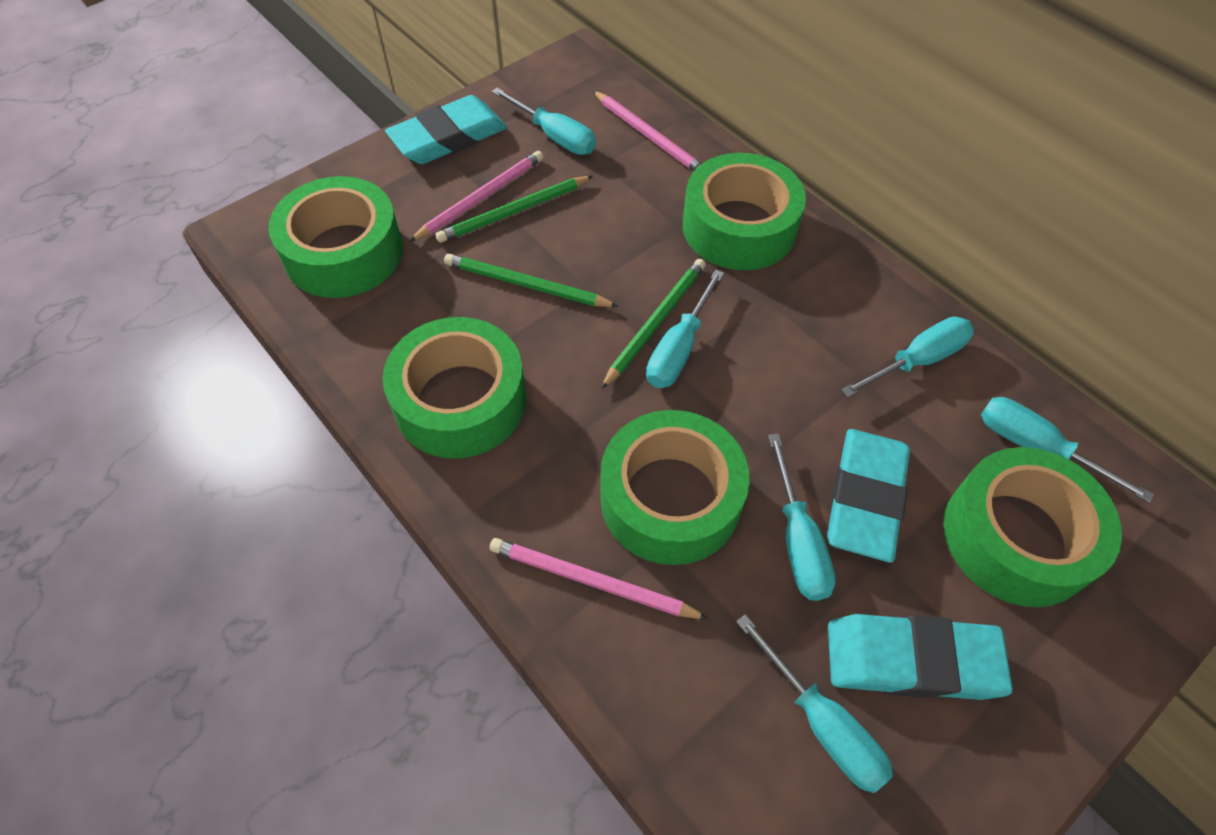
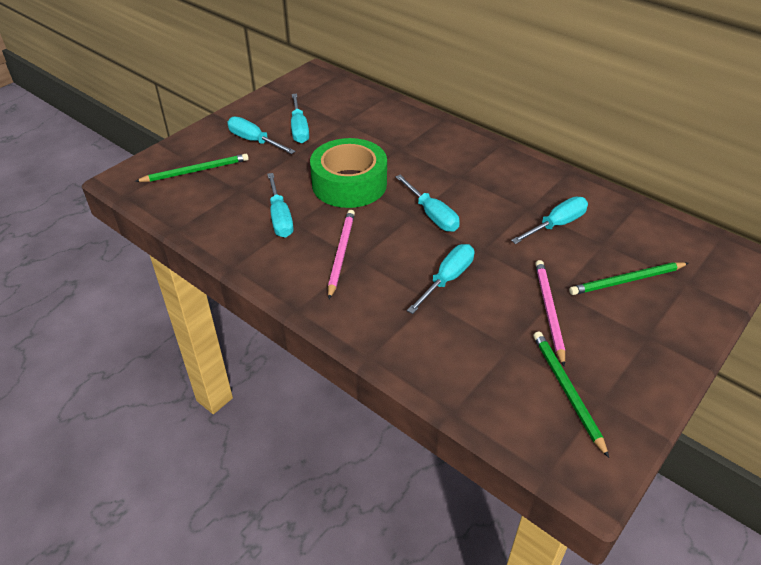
green tape: [268,176,403,298] [383,317,526,458] [600,410,749,565] [683,153,806,270] [944,447,1122,607] = 5 -> [310,138,387,208] = 1
pink pencil: [409,151,544,242] [490,538,709,619] [593,91,702,171] = 3 -> [328,210,355,299] [535,260,565,366] = 2
turquoise eraser: [385,95,507,164] [827,429,910,563] [828,614,1013,700] = 3 -> none = 0

